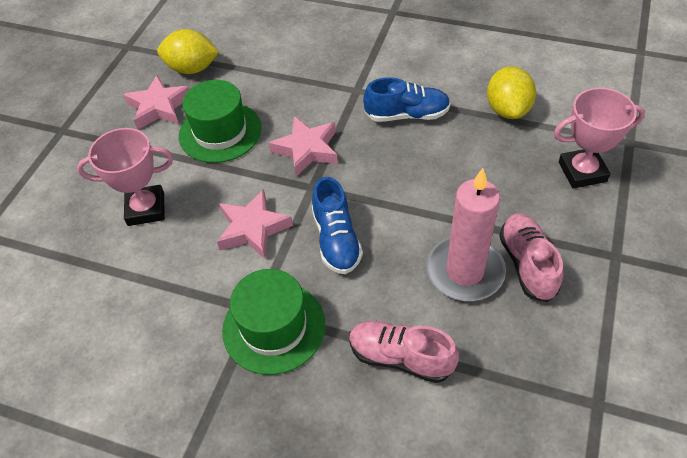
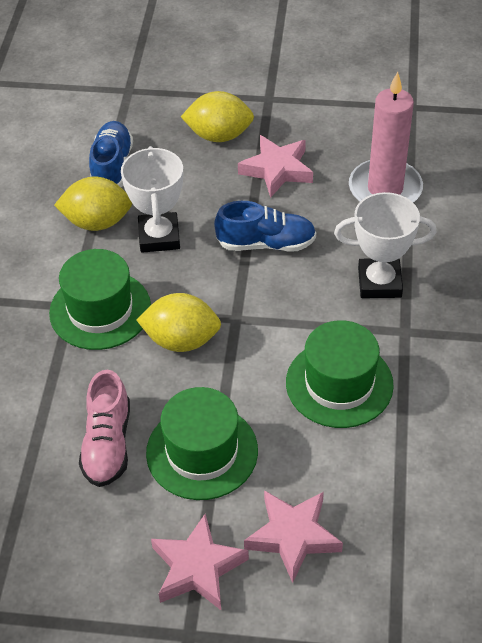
green hat: [179,80,262,163] [222,269,325,375] = 2 -> [49,249,151,350] [146,387,258,500] [286,320,394,428] = 3
pink shoe: [349,321,459,383] [499,213,563,302] = 2 -> [79,370,130,487] = 1
pink trophy: [77,128,173,226] [554,88,645,189] = 2 -> none = 0
white trophy: none = 0 -> [121,146,183,253] [334,192,437,298] = 2
yellow lemon: [157,29,219,74] [487,66,536,119] = 2 -> [54,176,132,231] [137,293,221,352] [181,91,254,142] = 3

